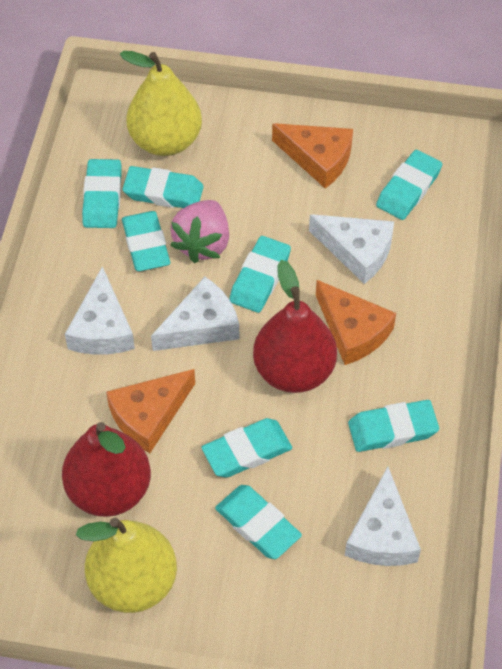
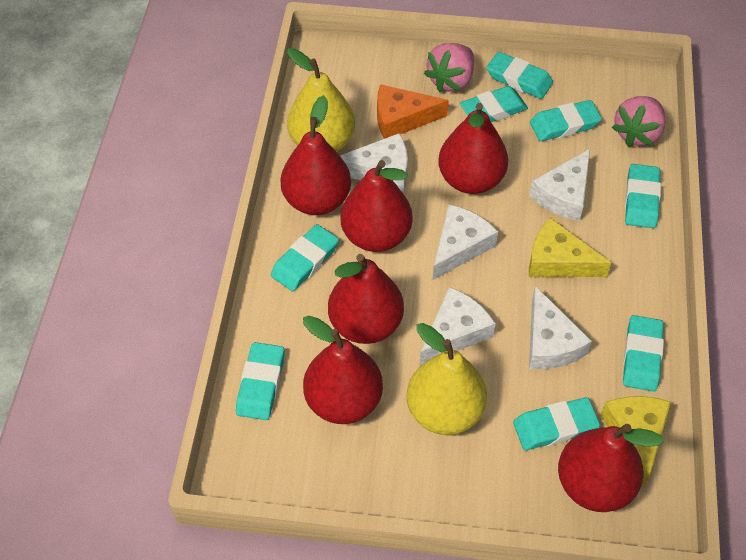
orange cheese: [106,369,195,453] [272,123,353,189] [316,280,396,365] = 3 -> [377,84,449,139] = 1
pink strawberry: [170,200,229,263] = 1 -> [424,43,474,92] [612,96,666,147] = 2
red pear: [62,422,151,517] [253,260,337,393] = 2 -> [280,95,351,215] [303,316,383,424] [328,254,404,344] [340,160,413,252] [438,103,508,194] [558,424,664,512] = 6
white cheese: [65,266,135,355] [151,277,239,351] [309,214,394,284] [345,467,421,566] = 4 -> [340,133,408,192] [420,287,496,365] [433,204,498,280] [529,149,590,221] [529,286,592,369] = 5
yellow cheese: none = 0 -> [529,218,611,277] [600,396,671,488] = 2

